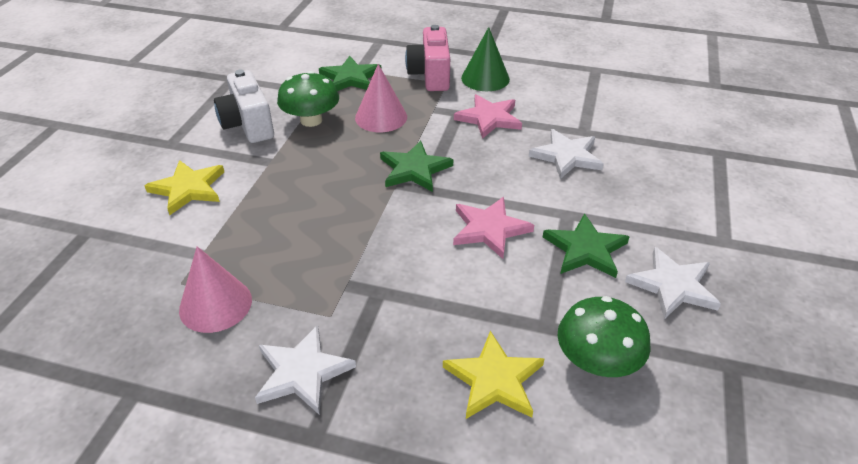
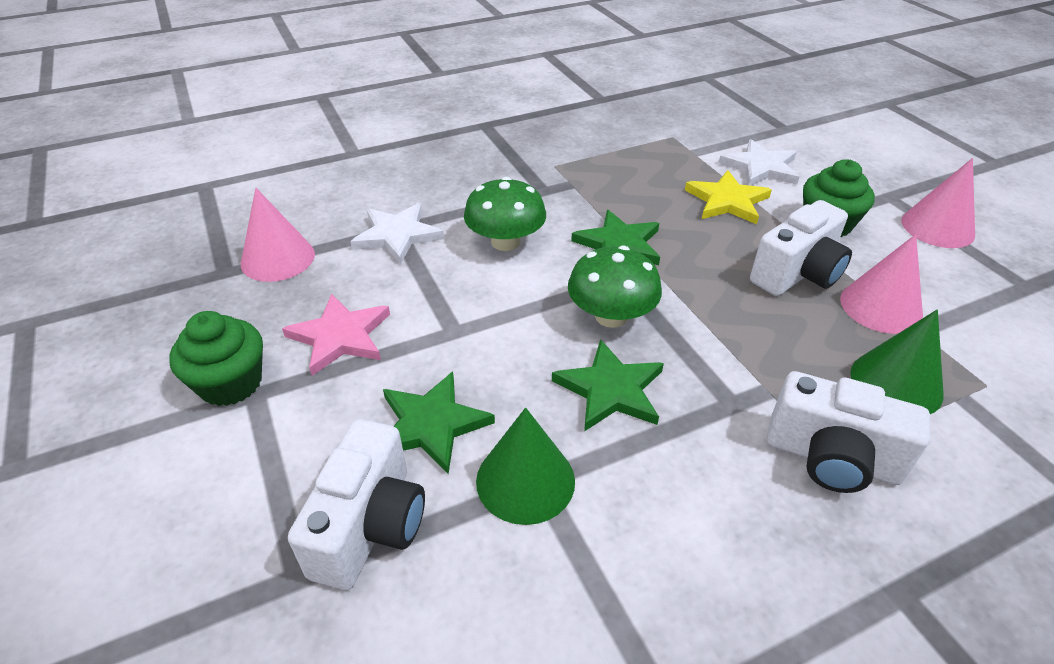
green cone: [461,27,510,91] = 1 -> [476,408,575,525] [850,310,944,414] = 2
green cupcake: none = 0 -> [169,311,263,406] [803,159,875,237] = 2
pink camera: [405,25,450,91] = 1 -> none = 0
pink cone: [179,246,252,333] [355,64,407,132] = 2 -> [241,188,315,282] [840,234,923,334] [901,158,975,248] = 3
pink star: [453,197,534,259] [454,94,522,139] = 2 -> [282,293,390,376] = 1
white camera: [214,70,274,143] = 1 -> [288,419,425,590] [750,200,852,296] [767,371,930,493] = 3
white star: [255,325,356,415] [529,129,604,179] [625,247,721,319] = 3 -> [350,203,444,264] [719,139,799,186] = 2
yellow star: [144,160,224,215] [443,331,544,419] = 2 -> [685,170,772,224] = 1

